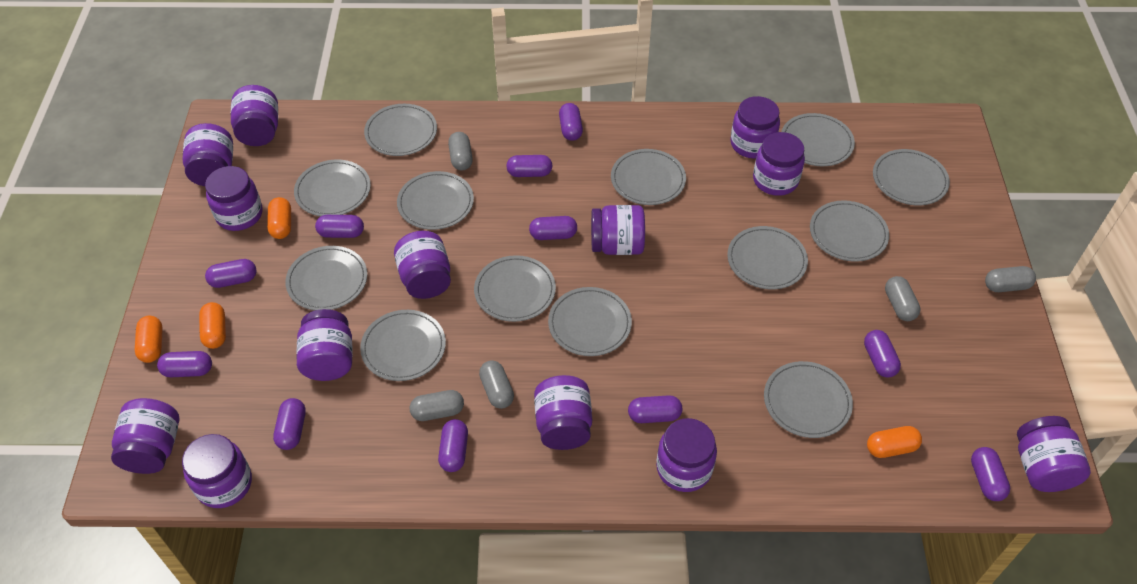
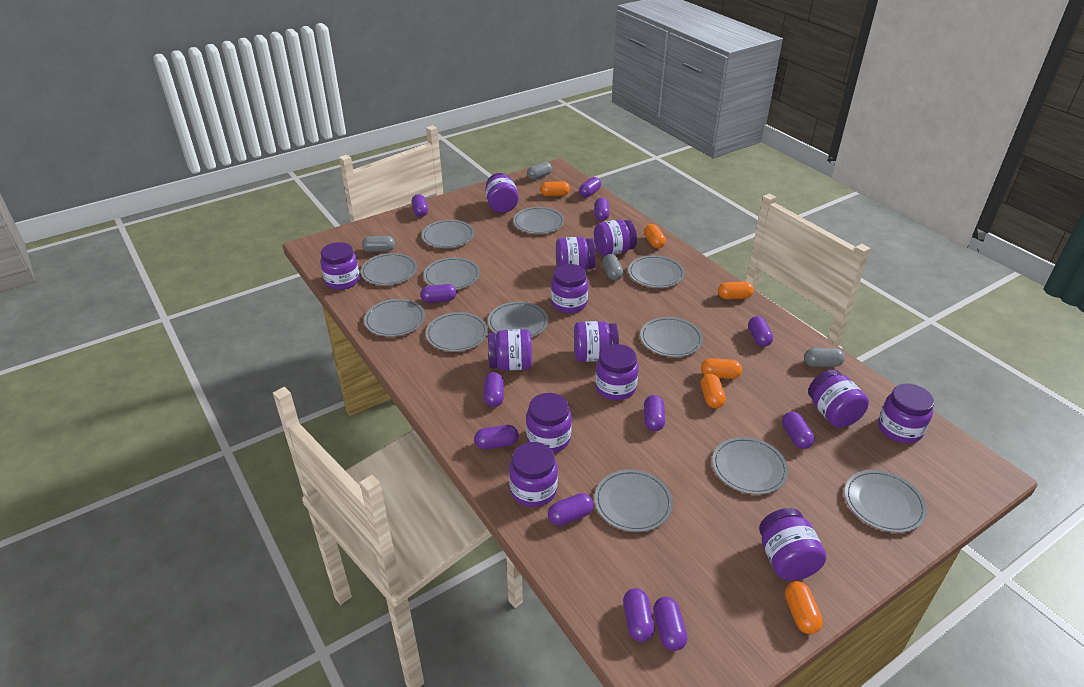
grey capsule: [410,390,464,421] [448,132,473,170] [479,360,514,409] [885,276,921,321] [985,266,1036,292] = 5 -> [362,236,395,252] [527,161,552,180] [602,254,623,280] [804,348,845,367] = 4
grey plate: [285,246,367,310] [294,160,371,216] [360,310,446,381] [364,104,437,156] [397,171,474,230] [474,255,556,322] [548,287,632,356] [611,149,686,205] [727,226,808,289] [764,361,853,438] [781,113,855,166] [810,200,889,262] [873,149,950,205] = 13 -> [361,253,417,285] [364,299,425,337] [422,220,474,248] [423,257,480,290] [426,312,488,352] [488,301,548,338] [513,207,564,234] [594,469,673,532] [628,255,685,288] [640,317,703,357] [712,437,789,495] [844,470,927,533] = 12
orange capsule: [135,316,163,363] [199,302,226,349] [267,197,291,239] [867,426,922,458] = 4 -> [540,181,570,196] [644,224,666,248] [701,358,742,379] [701,373,726,408] [718,281,754,299] [785,581,823,634] = 6
purple capsule: [157,351,212,377] [205,259,257,288] [273,398,306,450] [315,215,364,238] [438,419,468,472] [506,155,552,177] [529,216,577,240] [559,103,583,141] [628,395,682,423] [864,330,901,378] [971,447,1010,501] = 11 -> [412,194,428,217] [421,284,457,303] [474,425,519,449] [484,372,504,407] [548,493,594,526] [579,177,601,198] [594,198,610,221] [623,588,655,642] [644,395,665,431] [653,597,687,651] [748,316,773,347] [782,412,814,449] = 12

